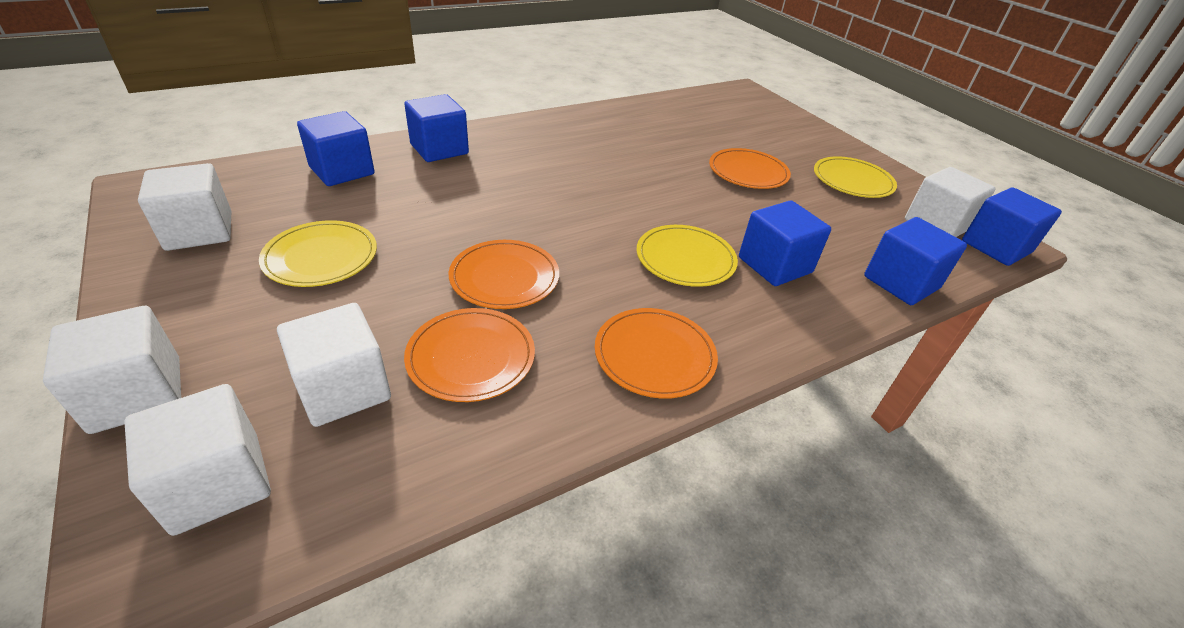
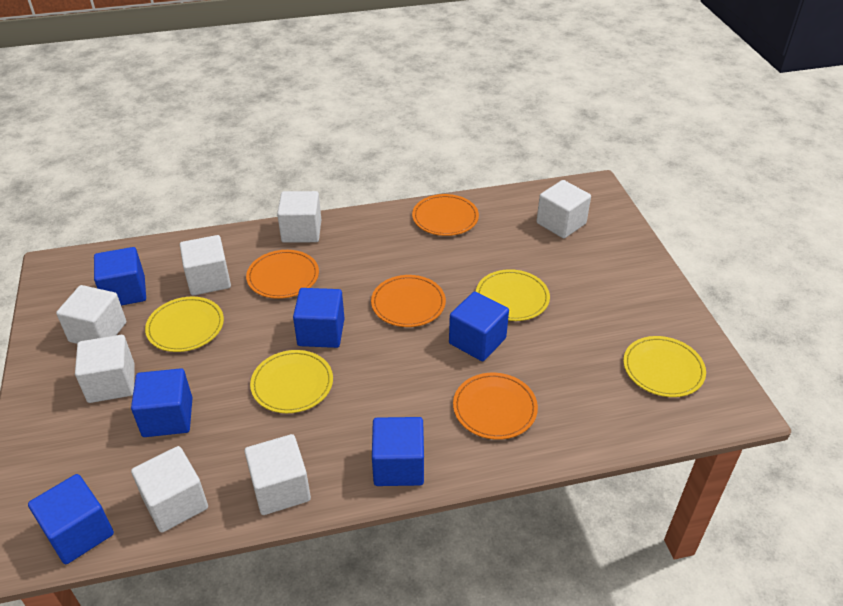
blue cube: [297,111,375,186] [404,94,469,162] [739,200,831,286] [864,217,967,305] [962,188,1062,266] = 5 -> [28,474,114,564] [94,247,146,306] [131,368,193,437] [293,288,345,348] [372,417,424,486] [449,291,509,361] = 6
white cube: [43,306,181,434] [124,384,271,536] [138,163,231,251] [277,303,391,427] [905,167,996,237] = 5 -> [56,285,126,344] [75,335,135,403] [131,446,208,533] [180,235,231,296] [244,434,311,515] [277,191,322,243] [536,180,591,239] = 7
yellow plate: [259,220,377,287] [637,225,738,287] [814,156,897,198] = 3 -> [145,297,224,352] [250,350,333,413] [476,269,550,321] [623,336,706,397] = 4

